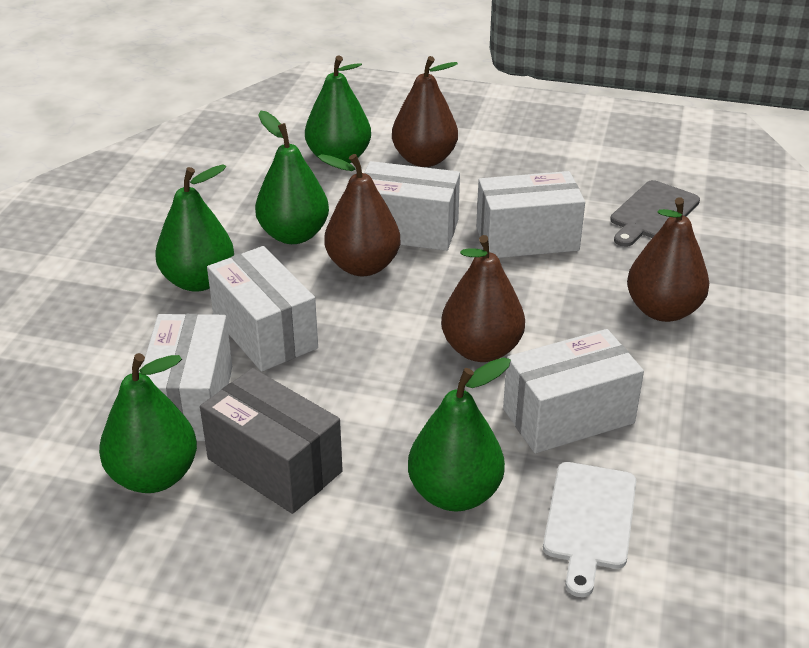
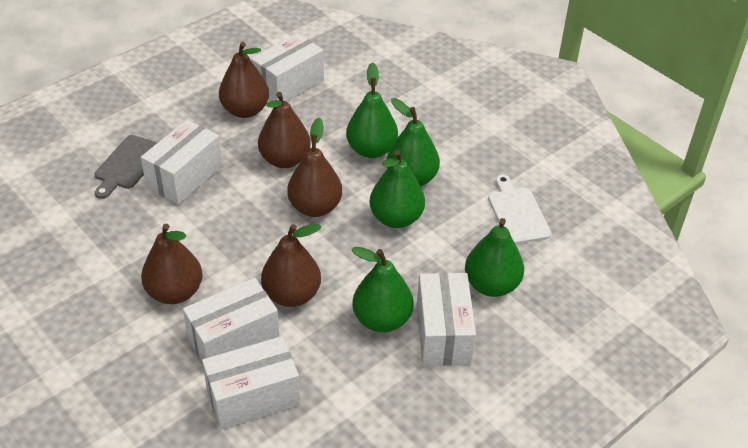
brown pear: [318,154,400,276] [392,56,458,167] [441,235,525,362] [627,197,709,322] = 4 -> [141,224,203,304] [219,42,269,118] [258,92,311,168] [261,224,321,307] [287,118,342,217] = 5
grey box: [200,368,343,514] = 1 -> none = 0

